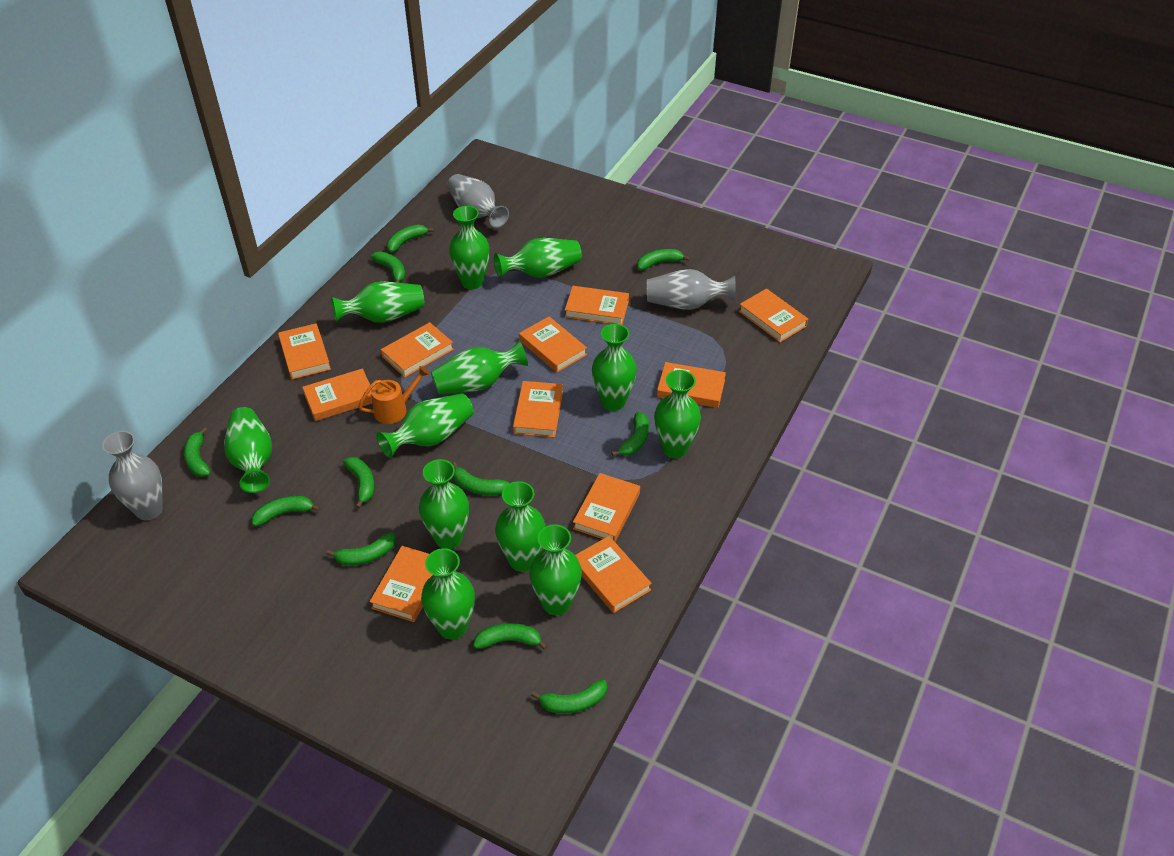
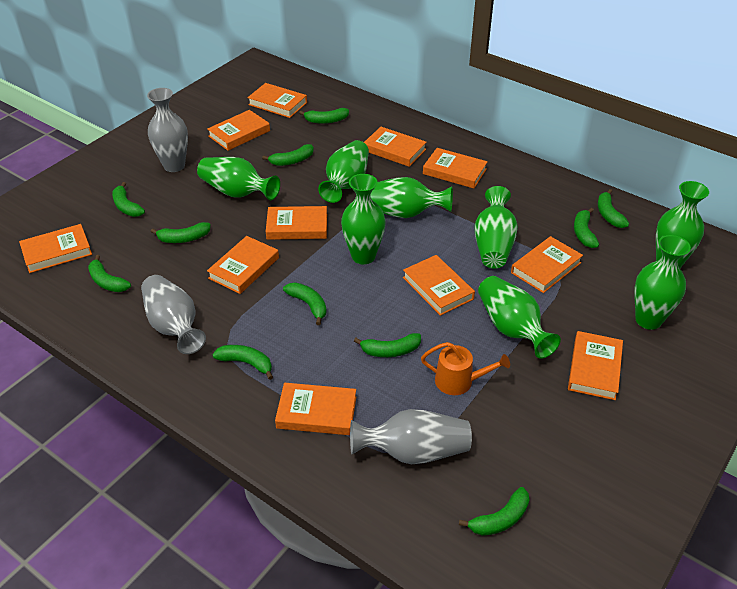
green vase: [224,407,272,493] [331,282,425,323] [376,393,474,458] [419,459,469,549] [421,548,475,640] [431,341,528,394] [449,206,489,289] [494,238,582,278] [495,481,546,572] [529,524,582,615] [592,324,637,411] [654,370,701,458] = 12 -> [197,157,280,200] [318,140,369,203] [341,174,386,265] [370,177,453,218] [475,186,518,269] [478,276,561,359] [635,235,691,330] [656,181,709,268] = 8

